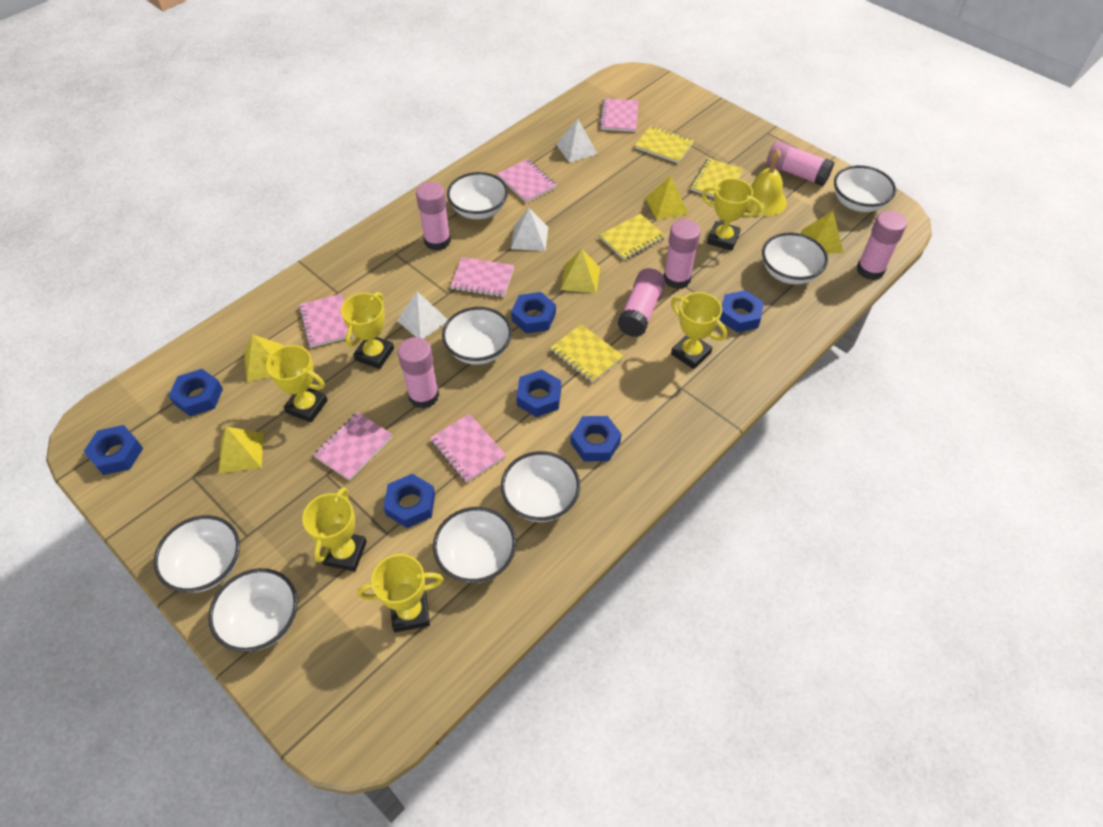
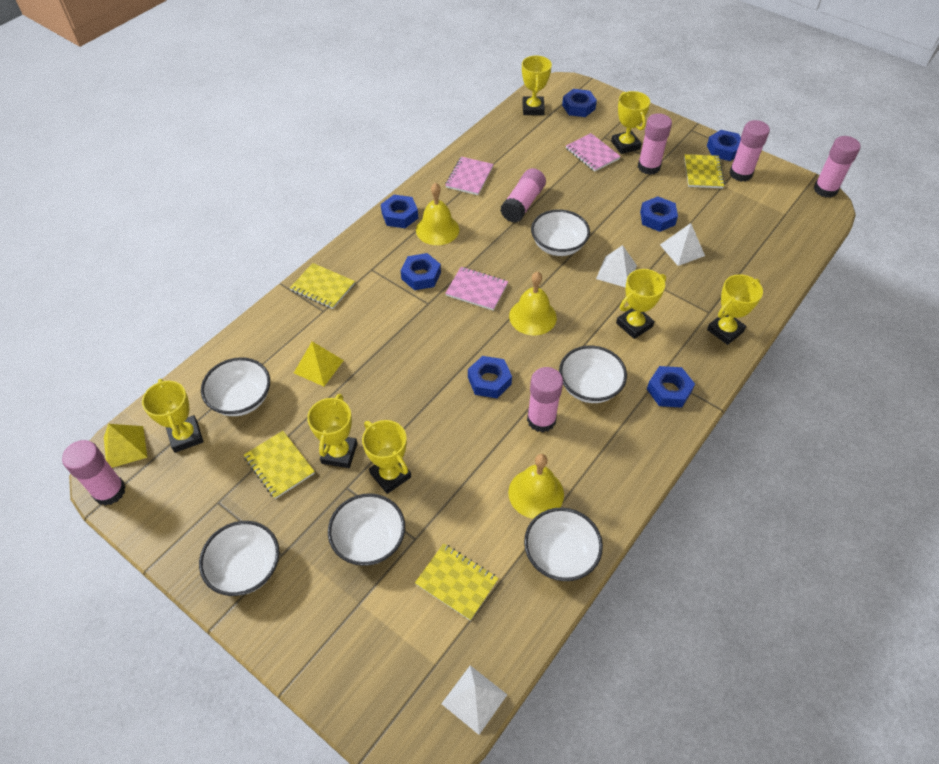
pink notebook: [299,294,353,348] [313,412,393,481] [430,414,506,483] [450,257,514,297] [497,159,557,203] [599,98,639,132] = 6 -> [445,157,494,195] [445,267,508,311] [566,133,621,172] = 3
white bowl: [154,515,240,593] [208,568,298,652] [433,507,516,583] [442,307,512,365] [447,172,508,219] [501,451,580,522] [762,233,828,284] [834,165,896,212] = 8 -> [199,521,280,596] [201,357,270,416] [328,493,405,566] [524,507,603,581] [531,209,590,256] [559,345,627,403] = 6
yellow bell: [747,148,787,216] = 1 -> [416,183,459,245] [508,454,564,519] [509,272,557,336] = 3
yellow pyramid: [219,426,263,473] [244,334,283,382] [561,249,600,293] [646,176,688,220] [802,211,844,253] = 5 -> [104,424,147,468] [294,341,344,386] = 2
yellow trophy: [262,345,328,423] [302,487,367,572] [341,292,394,369] [358,554,444,632] [671,292,727,369] [702,178,762,251] = 6 -> [142,379,203,453] [307,394,357,468] [362,420,411,494] [522,55,552,115] [611,91,650,154] [616,269,666,339] [707,274,763,345] = 7

